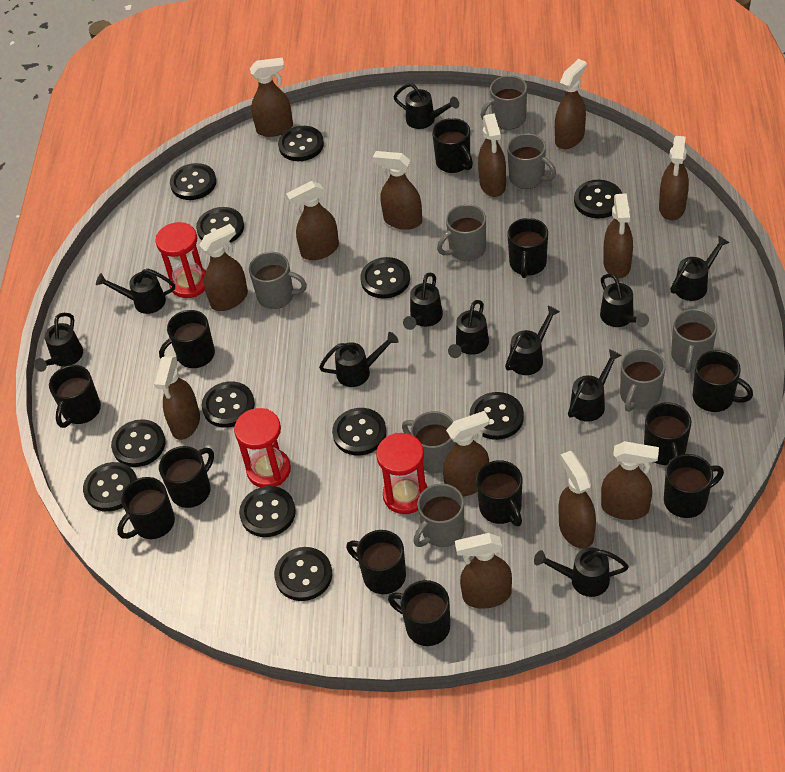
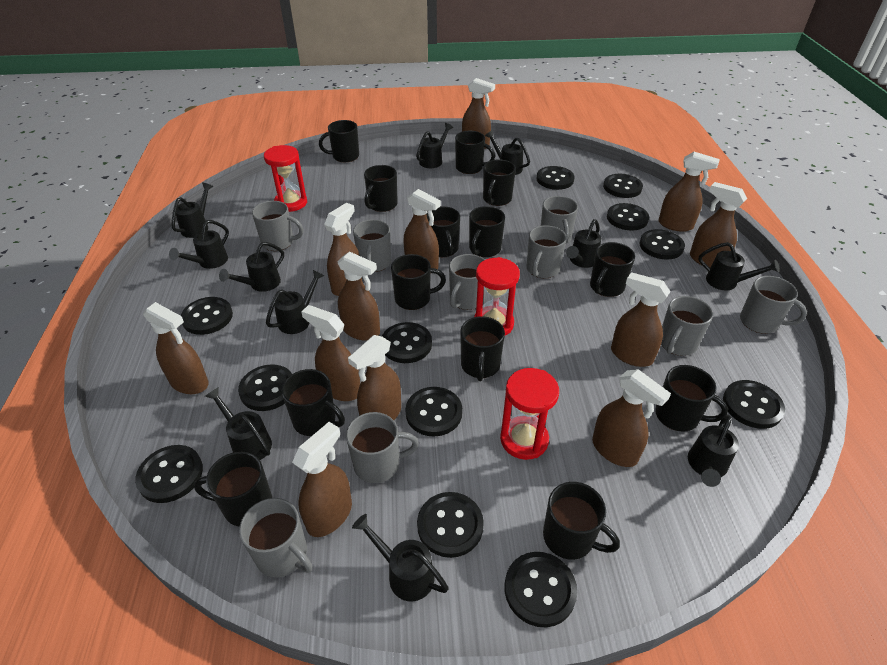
black mug: [49,365,101,428] [117,477,175,539] [159,310,215,368] [159,446,214,508] [346,530,406,594] [388,580,450,646] [432,118,473,173] [476,460,523,526] [507,218,548,278] [644,402,692,465] [664,454,724,518] [693,350,753,412] = 12 -> [194,452,272,527] [281,369,345,436] [319,120,359,162] [364,165,398,212] [391,254,446,310] [426,206,460,257] [455,131,495,174] [460,316,505,381] [469,206,505,257] [483,159,516,206] [543,482,620,560] [590,242,635,297] [655,365,728,432] = 13
brown spray bottle: [154,356,200,440] [199,224,248,311] [250,58,293,137] [286,181,339,260] [373,151,422,230] [443,411,489,497] [455,533,512,609] [478,113,506,197] [555,59,587,149] [558,451,596,549] [601,441,659,520] [603,193,633,278] [659,136,689,221] = 13 -> [143,302,208,394] [292,422,352,537] [301,305,360,401] [324,203,362,296] [337,251,380,341] [348,335,401,420] [403,189,441,269] [462,78,495,149] [592,369,671,467] [611,272,670,367] [659,152,720,232] [690,182,747,268] = 12
grey mug: [249,252,307,309] [402,411,456,473] [413,483,465,547] [437,204,486,261] [481,75,527,129] [507,133,556,189] [620,348,666,412] [671,309,717,373] = 8 -> [239,498,313,578] [252,201,304,251] [346,412,419,483] [353,219,391,272] [449,254,486,310] [526,225,567,278] [541,196,578,244] [661,296,713,356] [740,276,807,334] = 9

